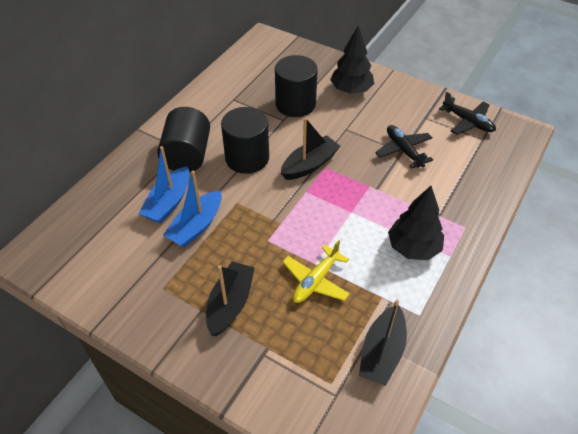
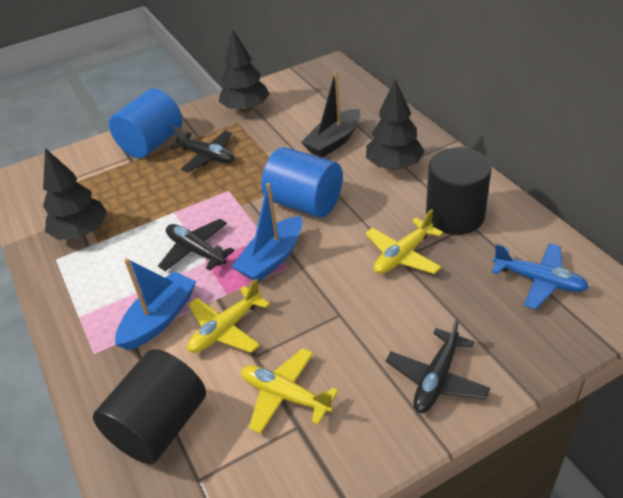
black boat: [206,261,254,336] [281,118,340,180] [359,299,407,386] = 3 -> [301,71,360,158] = 1
black cylinder: [157,107,210,172] [221,107,269,174] [275,55,318,117] = 3 -> [93,349,206,464] [426,148,492,235] = 2
black plane: [375,125,433,169] [439,92,496,135] = 2 -> [158,219,235,271] [170,126,234,173] [386,318,490,413] = 3
black tree: [330,26,374,94] [388,186,444,260] = 2 -> [43,148,107,240] [219,28,270,112] [366,79,425,170] = 3
blue cylinder: none = 0 -> [109,89,182,158] [261,147,343,218] = 2
blue plane: none = 0 -> [492,243,589,310] = 1
yellow plane: [283,240,350,303] = 1 -> [187,279,270,353] [241,348,338,434] [365,209,443,274] = 3

